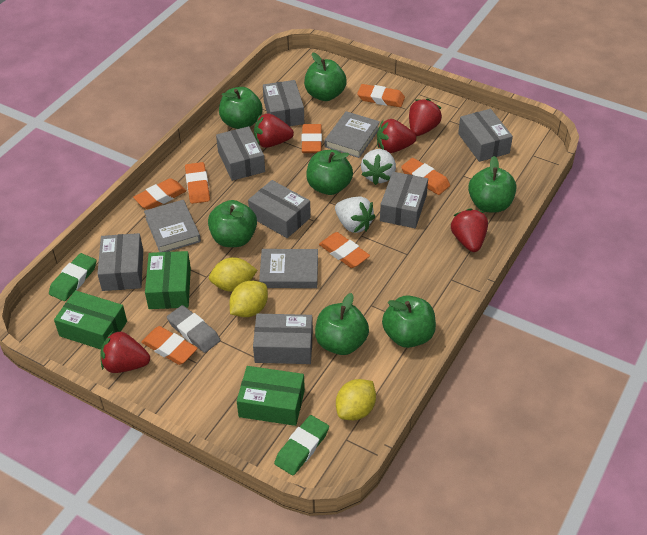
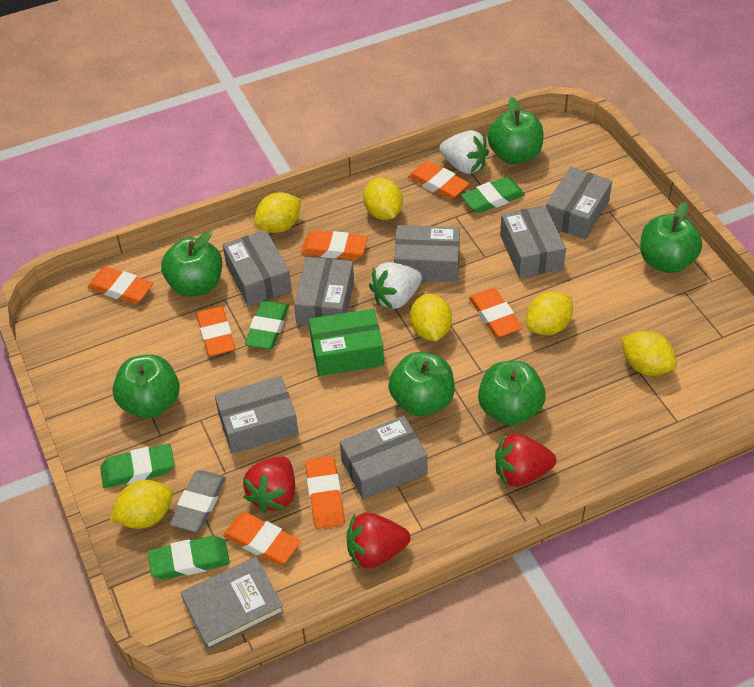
green apple: [208,200,257,247] [219,87,263,129] [304,53,347,101] [306,150,353,195] [315,293,369,355] [382,295,436,348] [468,156,516,212] = 7 -> [113,354,180,418] [161,232,222,297] [388,352,455,416] [478,361,546,426] [487,97,544,164] [640,202,702,273] = 6
green box: [54,290,127,349] [145,251,191,309] [237,366,305,426] = 3 -> [309,308,384,376] = 1
green eraser: [49,253,96,301] [274,415,329,476] = 2 -> [100,444,174,488] [148,536,230,579] [245,300,289,349] [461,177,525,213] = 4
grey book: [144,200,201,252] [259,249,318,288] [324,111,380,158] = 3 -> [181,557,284,650] = 1
red strawberry: [101,331,150,373] [254,113,294,148] [377,119,416,153] [409,99,442,136] [451,208,488,252] = 5 -> [243,456,295,513] [346,512,410,569] [495,433,556,487] = 3
yellow lemon: [209,257,257,292] [229,280,268,317] [336,379,376,420] = 3 -> [109,480,173,529] [254,192,301,233] [363,178,403,220] [410,294,452,341] [526,291,573,335] [621,331,677,376] = 6

